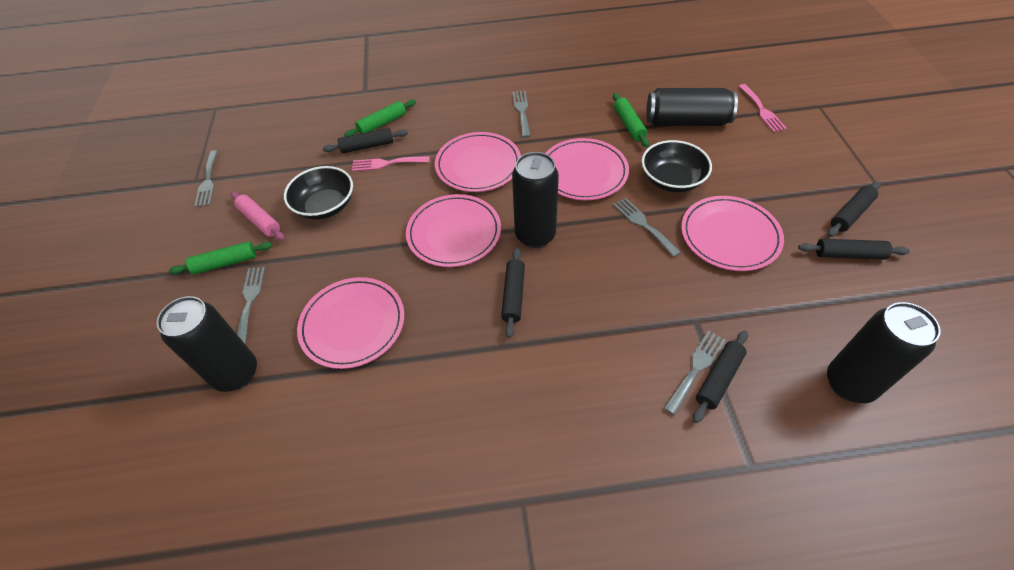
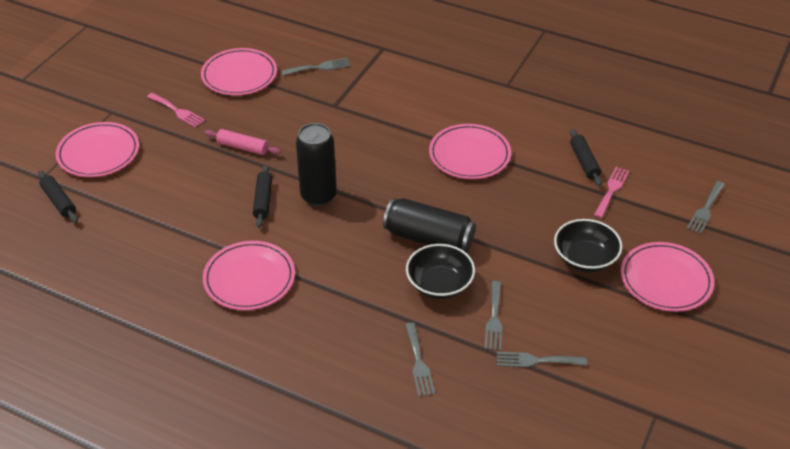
black can: [157,296,257,392] [512,152,559,248] [646,88,738,126] [827,302,941,403] = 4 -> [296,123,337,206] [383,198,476,252] = 2
black rolling pin: [323,128,408,153] [501,248,525,338] [693,330,748,423] [798,239,910,260] [828,182,880,237] = 5 -> [38,171,78,223] [253,164,272,228] [570,128,602,186] = 3
green rolling pin: [169,241,273,274] [344,99,416,137] [613,93,649,147] = 3 -> none = 0

